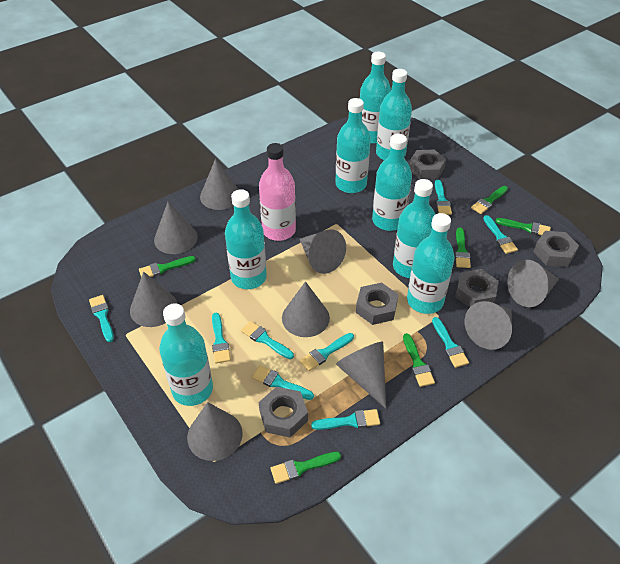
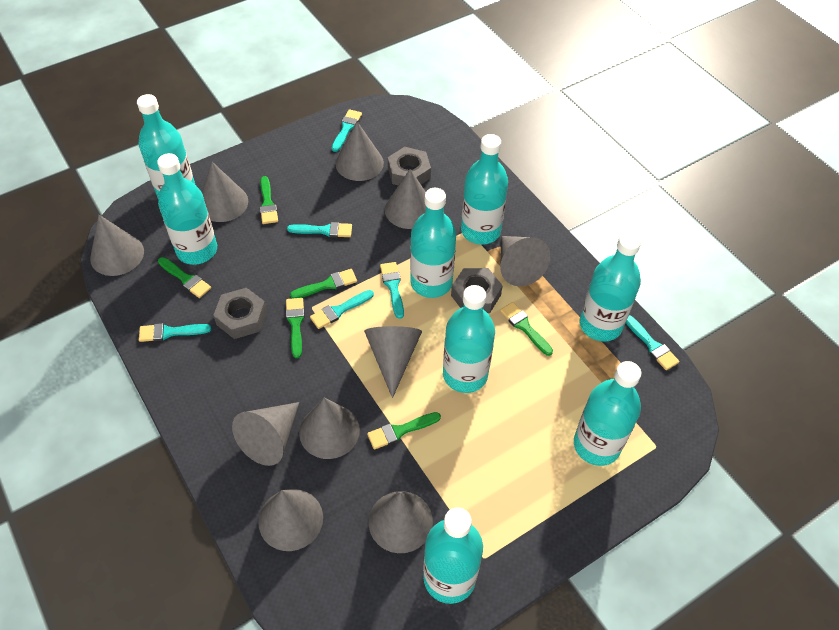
grey cone: [130,272,178,327] [154,202,198,254] [187,402,243,461] [200,159,239,210] [282,281,330,337] [300,229,346,274] [336,342,386,409] [465,301,512,350] [507,260,559,307] = 9 -> [90,215,144,276] [202,162,248,222] [232,402,299,466] [258,489,323,551] [299,398,360,459] [336,122,384,181] [364,326,422,398] [369,491,433,553] [385,169,426,229] [500,236,551,286] = 10
grey nut: [259,387,308,438] [356,282,399,325] [409,150,446,179] [455,269,499,308] [533,231,579,267] = 5 -> [213,288,267,339] [388,147,431,185] [451,268,503,313] = 3
pink bottle: [259,143,296,241] = 1 -> none = 0
turquoise brush: [89,295,114,342] [212,313,231,363] [241,321,294,359] [252,366,314,400] [300,333,354,371] [311,409,380,430] [432,317,469,368] [435,180,452,215] [483,215,518,254] = 9 -> [139,323,211,342] [287,222,352,238] [310,290,374,329] [332,109,362,152] [380,262,404,319] [626,315,679,370] = 6

